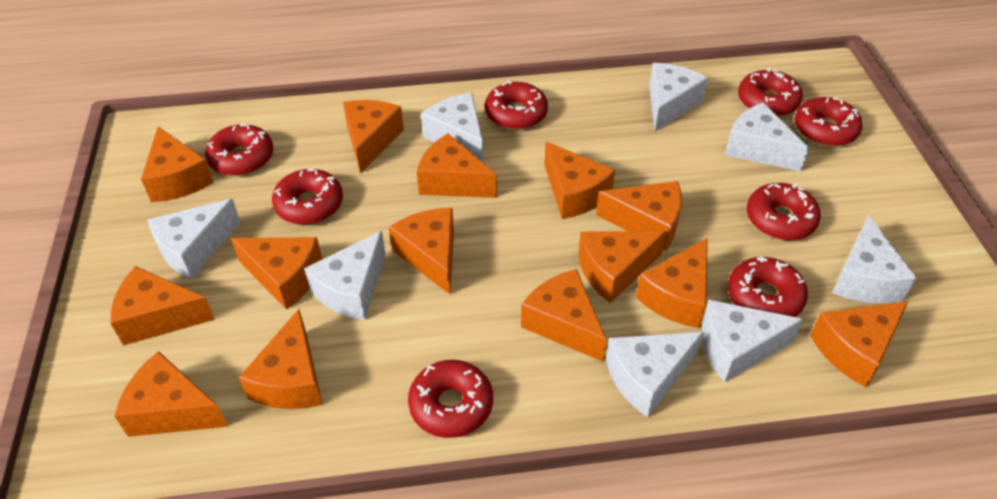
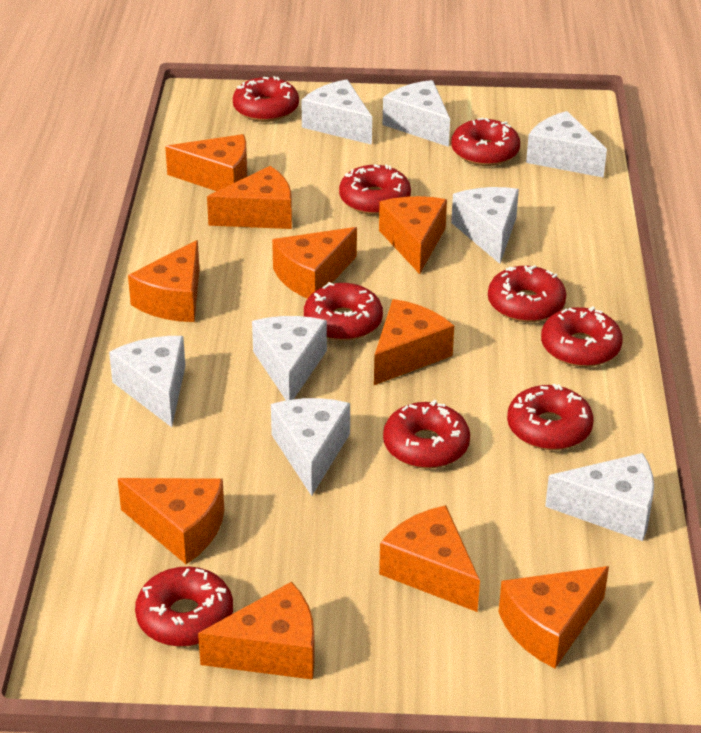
orange cheese: [110,266,215,346] [114,351,228,437] [141,126,214,202] [231,237,322,310] [239,309,323,409] [343,100,404,174] [389,208,454,294] [417,134,497,198] [521,269,607,362] [544,142,615,219] [578,231,666,303] [596,181,682,251] [636,238,708,328] [810,301,909,387] = 14 -> [118,478,224,564] [128,240,200,322] [165,134,247,191] [198,581,315,680] [207,166,292,229] [272,227,357,299] [374,299,454,385] [379,196,447,274] [379,505,480,612] [499,566,609,668] = 10
red donut: [205,124,273,176] [272,169,343,224] [408,360,493,438] [485,81,548,130] [728,256,808,317] [738,68,803,117] [747,183,821,240] [795,97,863,146] = 8 -> [135,567,233,647] [233,76,299,122] [304,282,383,341] [339,164,411,215] [383,400,470,469] [451,118,520,166] [488,265,566,322] [507,384,594,450] [541,306,623,367] = 9

